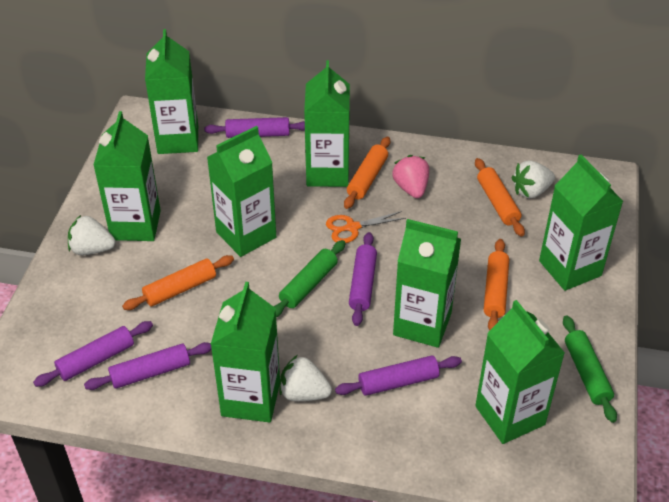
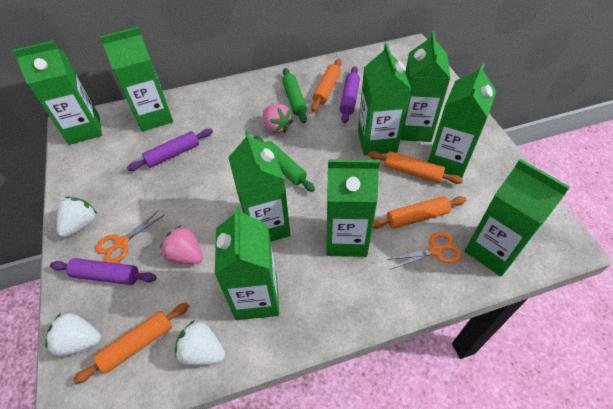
green carton: [93,111,161,241] [145,29,198,154] [207,126,276,257] [210,282,280,423] [304,60,350,187] [393,219,461,348] [475,300,565,444] [539,155,623,291] = 8 -> [12,41,102,145] [100,27,173,131] [215,206,279,320] [228,130,290,242] [326,159,380,257] [358,43,411,155] [400,31,451,142] [428,63,497,178] [465,159,570,277] = 9
orange scissors: [326,211,406,243] = 1 -> [95,210,164,263] [386,232,462,269] = 2
pink strawberry: [392,155,429,198] = 1 -> [160,225,203,264] [263,104,294,133] = 2
purple rolling pin: [33,321,153,387] [84,342,212,390] [204,117,305,138] [335,356,462,396] [349,232,377,326] = 5 -> [50,258,157,285] [127,129,213,171] [340,66,360,123] = 3

